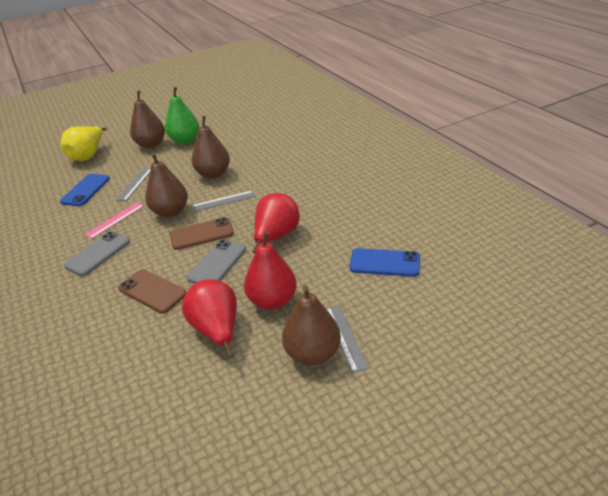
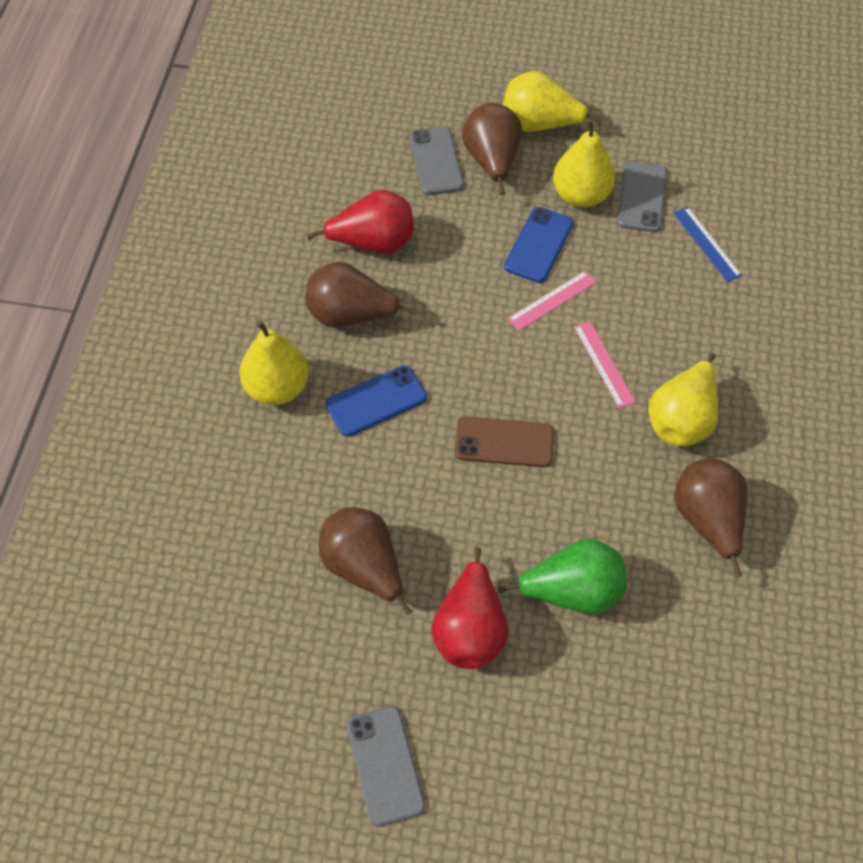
blue ruler: none = 0 -> [674,207,742,282] = 1
brown phone: [118,269,187,314] [170,217,234,250] = 2 -> [455,416,554,467] = 1
grey phone: [64,231,130,276] [187,240,246,284] = 2 -> [347,706,425,826] [410,127,464,195] [617,161,667,232] = 3
grey ruler: [116,168,151,201] [191,191,255,212] [326,305,369,373] = 3 -> none = 0
pink ruler: [84,203,144,239] = 1 -> [507,271,597,331] [574,321,636,408] = 2
red pear: [182,279,237,358] [244,231,297,310] [252,193,300,253] = 3 -> [306,190,414,254] [431,547,509,669] = 2
yellow pear: [61,126,107,161] = 1 -> [239,320,309,405] [503,71,603,132] [553,119,615,208] [648,353,718,446] = 4

